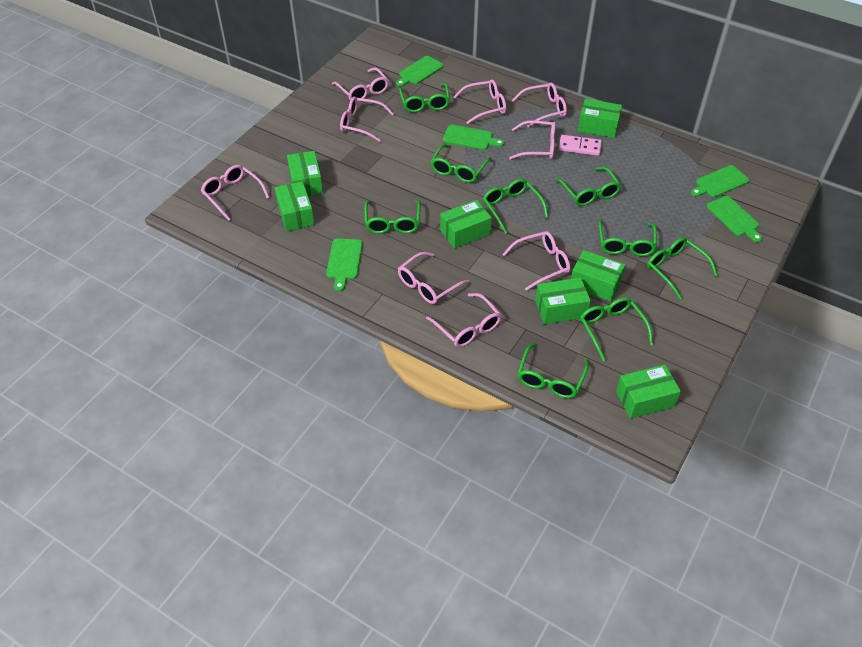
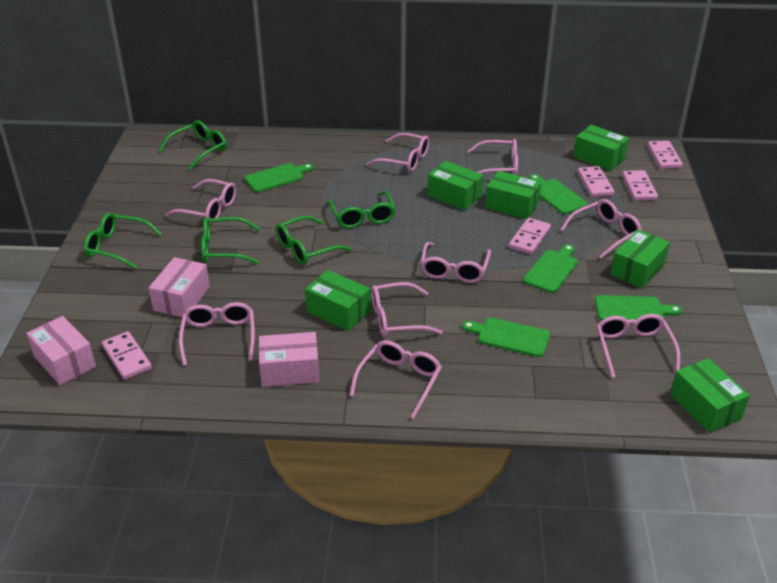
green box: [275,181,315,232] [287,151,323,196] [440,200,492,249] [535,277,591,324] [571,250,625,302] [578,99,622,138] [616,364,681,419] = 7 -> [305,270,370,331] [427,161,483,211] [485,171,541,219] [574,125,629,171] [610,229,670,288] [670,358,750,433] = 6
green glasses: [364,200,421,234] [399,83,450,112] [430,144,491,183] [483,179,549,234] [518,343,589,398] [555,167,621,206] [580,297,653,361] [598,219,657,256] [647,237,718,300] = 9 -> [84,213,162,269] [159,120,227,170] [201,217,260,264] [276,216,352,265] [328,191,395,228] = 5
pink box: none = 0 -> [26,316,96,385] [149,257,210,317] [259,332,319,387] = 3
pink domino: [559,135,602,156] = 1 -> [102,331,152,380] [509,218,551,255] [578,166,614,197] [622,170,658,201] [648,141,683,169] = 5

